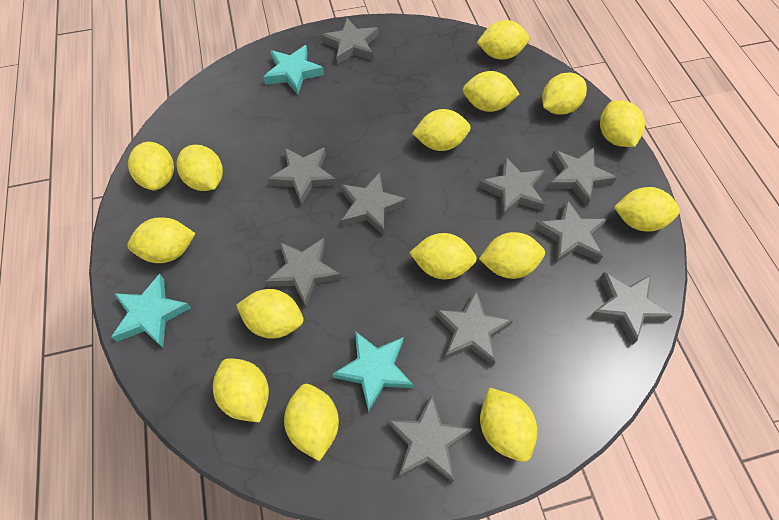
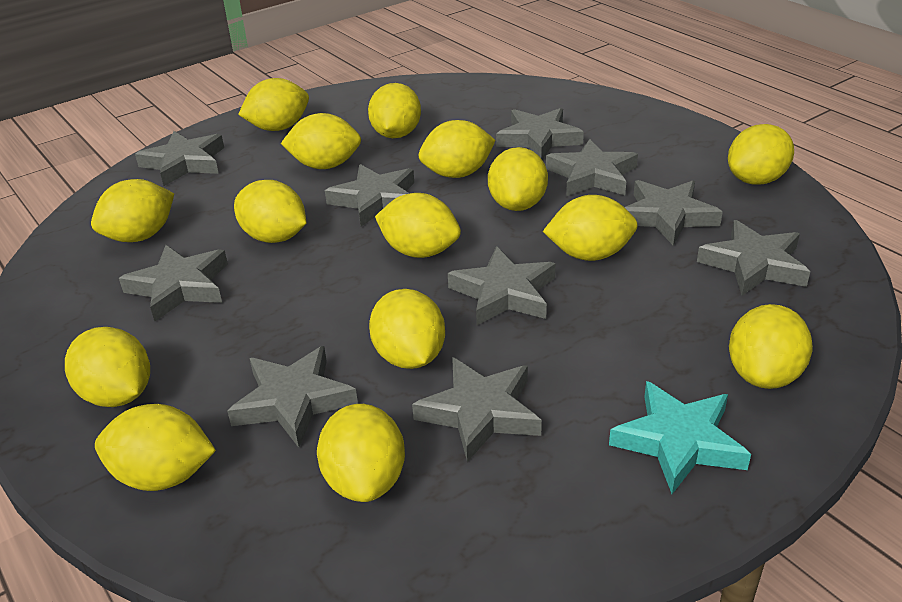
turquoise star: [111,274,191,348] [263,45,324,95] [332,331,413,412] = 3 -> [609,381,751,494] = 1

